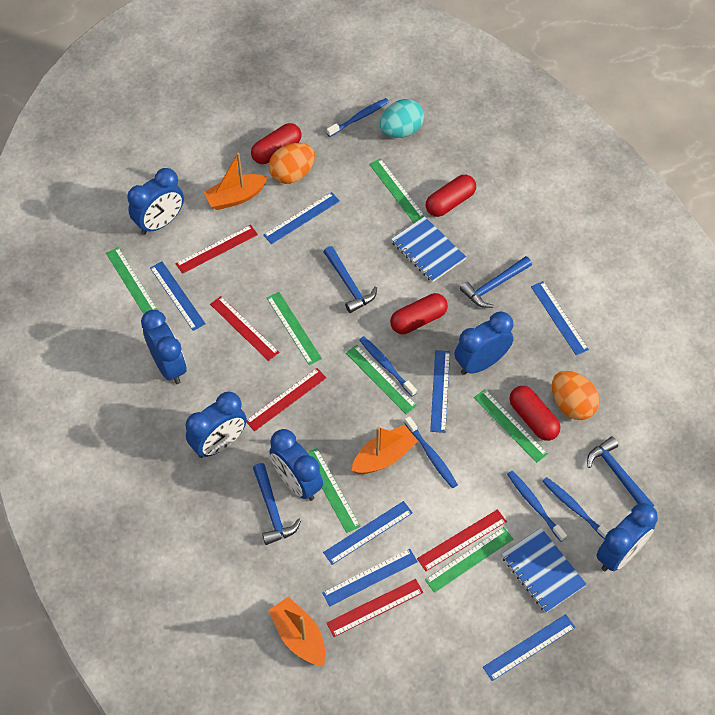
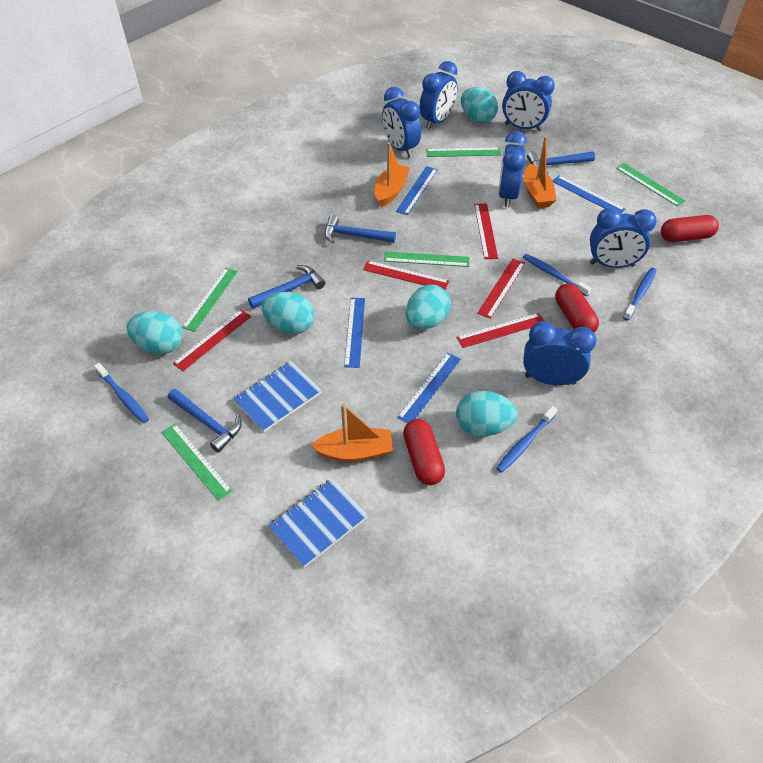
blue ruler: [150,261,206,331] [263,192,340,244] [322,549,418,606] [323,501,413,565] [430,350,450,433] [483,614,576,681] [531,281,589,355] = 7 -> [344,298,365,368] [396,166,438,215] [397,353,461,423] [552,176,625,213] = 4
blue toothbrush: [327,98,389,137] [359,336,417,397] [405,416,458,488] [507,471,567,542] [542,477,609,539] = 5 -> [94,363,149,423] [496,406,558,473] [523,254,591,297] [623,268,656,321] = 4
green ruler: [106,247,158,314] [267,292,322,365] [307,448,361,533] [346,345,417,414] [369,158,425,223] [425,527,513,593] [474,389,548,463] = 7 -> [161,423,233,501] [182,268,238,332] [384,251,469,267] [426,148,501,157] [616,163,685,207] = 5
orange egg: [269,143,315,184] [552,371,600,420] = 2 -> none = 0
red capsule: [251,123,302,164] [390,293,448,334] [426,175,476,217] [509,386,560,441] = 4 -> [403,419,445,485] [555,283,599,332] [661,215,719,242] = 3
turquoise egg: [380,99,424,138] = 1 -> [127,311,182,354] [261,292,315,334] [406,285,451,329] [456,391,518,436] [461,87,498,123] = 5

